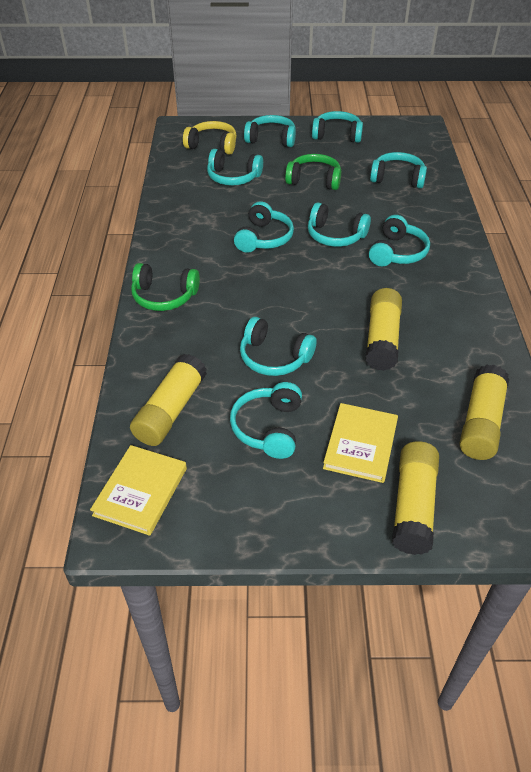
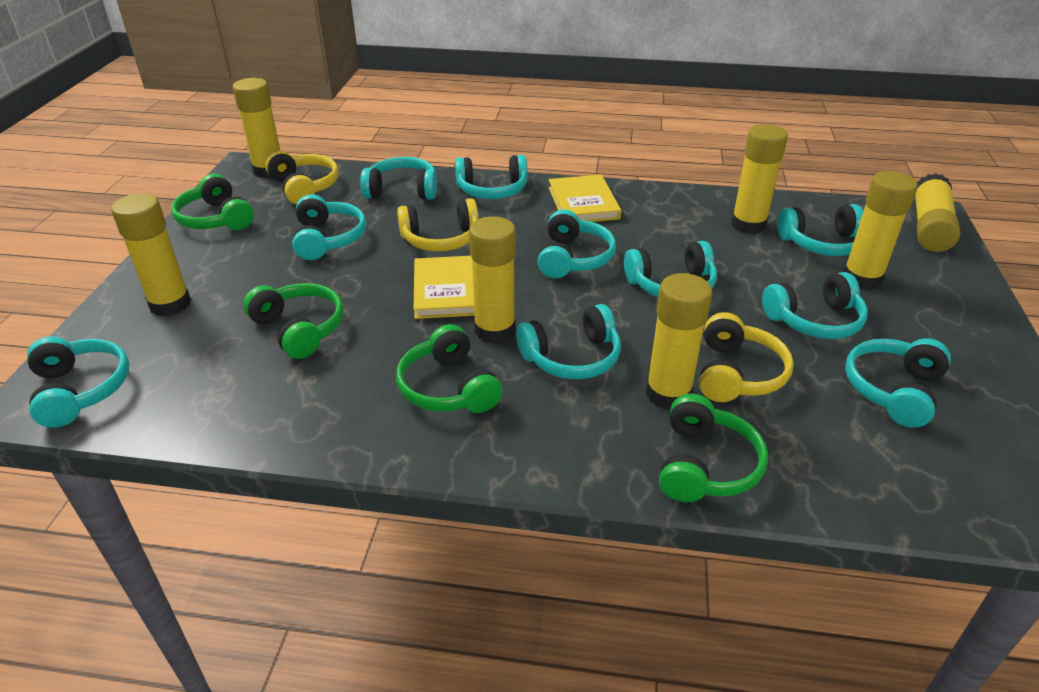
green headphones: [131,263,200,311] [285,154,341,190] = 2 -> [171,174,254,230] [243,283,344,359] [396,324,503,413] [659,394,768,502] = 4
turquoise headphones: [207,149,263,185] [230,382,302,459] [234,201,294,253] [240,317,316,376] [244,115,296,147] [308,202,371,247] [312,111,363,143] [369,215,430,266] [370,152,427,189] = 9 -> [27,336,129,428] [292,194,366,260] [360,157,437,200] [455,155,528,199] [516,304,621,379] [537,210,616,278] [624,241,717,297] [762,272,868,339] [777,204,863,256] [845,338,951,428] = 10
yellow glue stick: [130,354,207,446] [365,288,402,371] [392,441,439,555] [459,365,509,460] = 4 -> [111,193,191,316] [233,78,280,178] [469,216,516,343] [646,273,712,409] [731,124,788,234] [843,171,918,290] [915,173,960,252] = 7
yellow headphones: [183,121,237,155] = 1 -> [265,151,339,204] [397,198,479,251] [699,312,794,402] = 3

